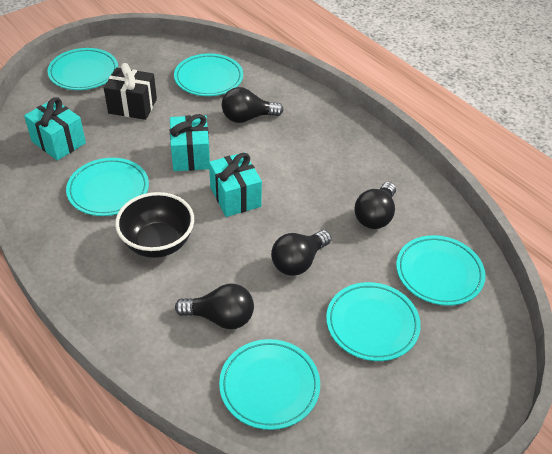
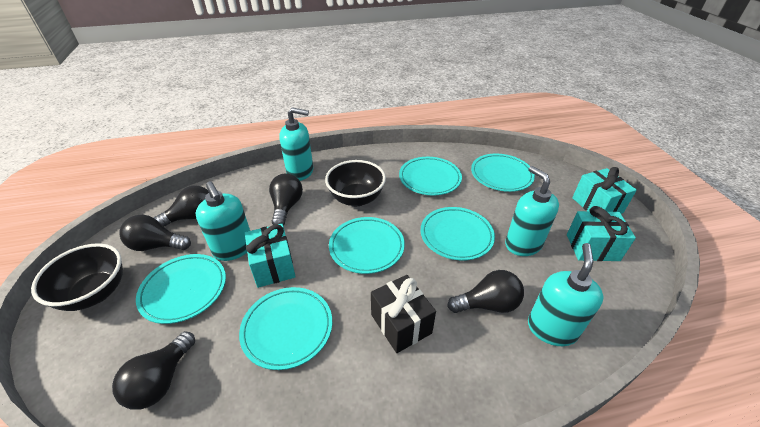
black bowl: [115,192,194,258] = 1 -> [31,243,123,311] [325,160,386,206] = 2
black light bulb: [175,284,254,329] [222,87,283,123] [271,230,331,276] [355,182,396,229] = 4 -> [112,331,195,410] [119,215,191,251] [154,185,209,226] [269,173,303,226] [447,270,524,313] = 5
turquoise soap dispenser: none = 0 -> [195,181,250,261] [279,107,313,181] [505,166,559,256] [528,243,604,346] = 4

